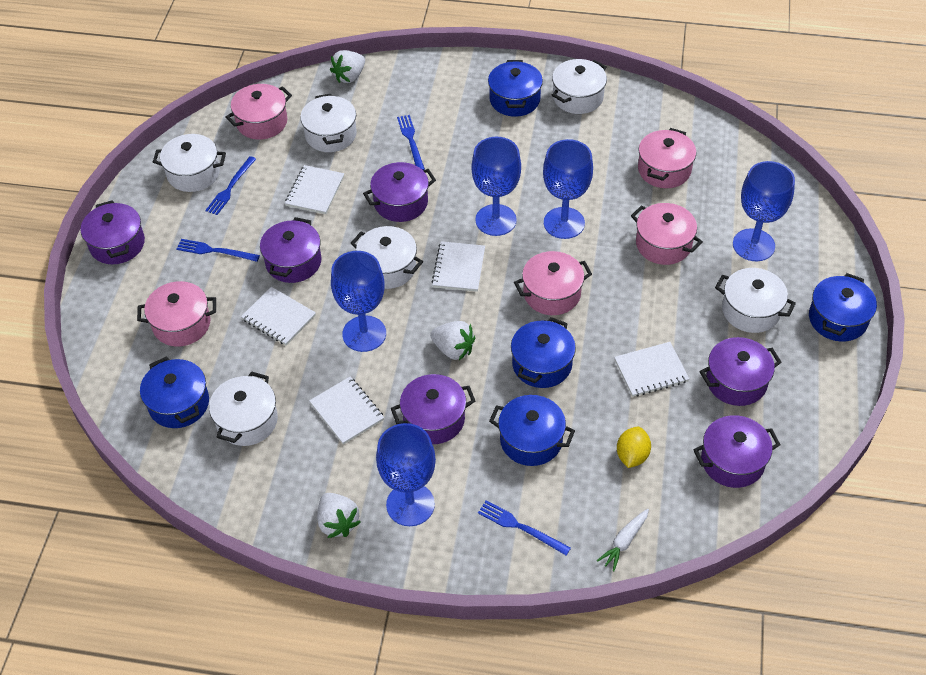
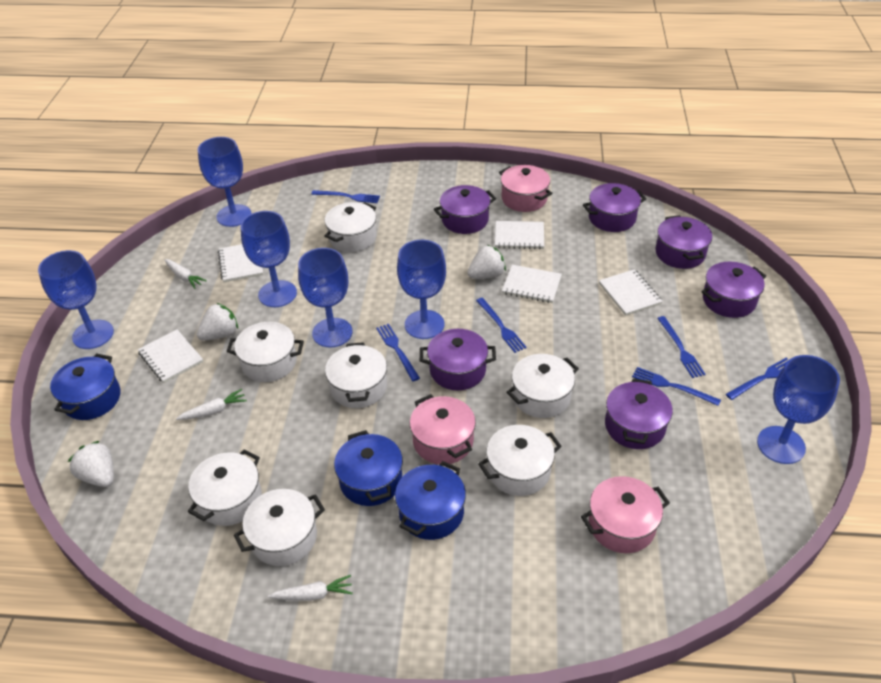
blue fork: [176,239,260,262] [205,156,256,215] [397,115,425,170] [478,500,571,556] = 4 -> [311,190,380,203] [376,324,420,381] [476,298,527,353] [632,367,721,406] [657,316,706,378] [726,358,788,400] = 6
blue goblet: [331,251,386,352] [376,423,436,526] [471,137,521,236] [543,139,593,239] [733,161,795,261] = 5 -> [38,250,114,349] [198,137,252,227] [241,211,297,307] [298,248,353,348] [397,240,446,339] [757,355,840,464] = 6
blue pot: [140,356,209,428] [488,60,543,117] [489,395,575,466] [511,317,576,388] [809,273,877,342] = 5 -> [50,353,121,420] [334,430,403,506] [395,461,466,540] = 3
pink pot: [137,281,216,347] [226,84,292,139] [514,251,592,315] [631,203,703,265] [638,128,696,188] = 5 -> [410,394,476,464] [499,165,552,212] [581,476,670,553] = 3
white carrot: [597,509,649,572] = 1 -> [164,259,207,289] [176,389,247,420] [268,575,353,601] = 3
white pot: [153,134,226,192] [209,371,278,446] [300,94,357,152] [351,226,423,289] [552,59,607,114] [715,268,796,333] = 6 -> [188,449,262,526] [227,322,304,382] [234,489,325,566] [324,202,377,252] [325,342,387,408] [478,425,562,496] [507,354,579,418] = 7
yellow lemon: [617,427,651,468] = 1 -> none = 0

